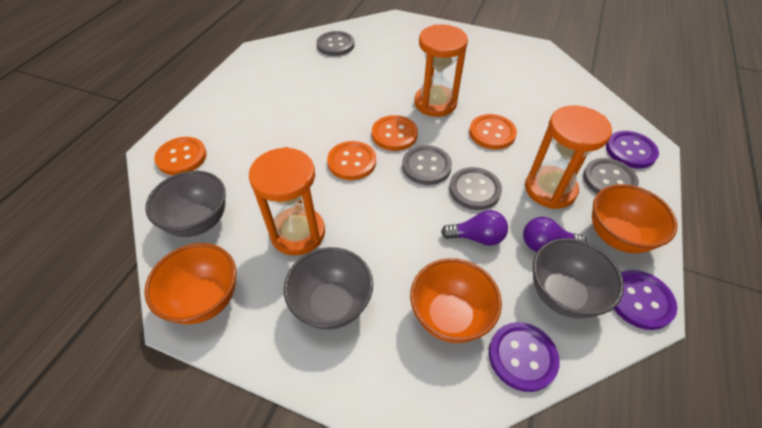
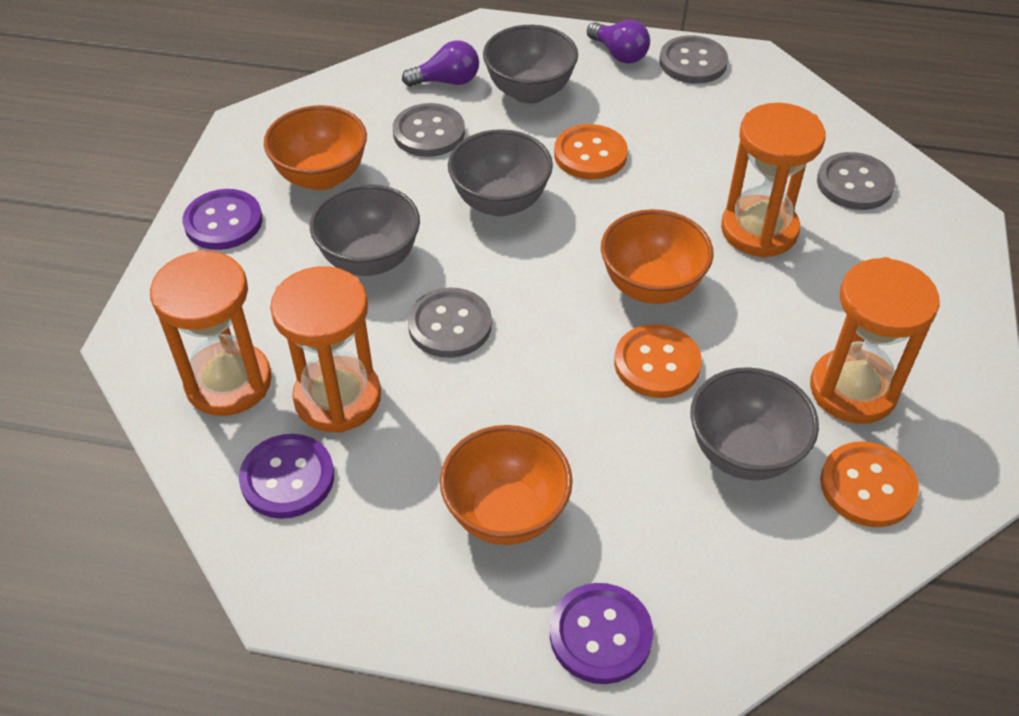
grey bowl: [145,171,226,237] [284,247,373,330] [533,238,624,319] = 3 -> [310,184,420,276] [448,129,553,217] [483,25,578,104] [690,367,819,480] = 4
orange button: [154,137,207,175] [327,141,376,180] [372,115,418,151] [469,114,517,149] = 4 -> [554,124,628,180] [614,324,702,398] [820,441,919,527] = 3
orange hourglass: [249,147,325,256] [414,24,468,117] [525,105,612,209] = 3 -> [150,250,272,416] [270,266,381,433] [721,103,825,258] [810,257,940,424] = 4

